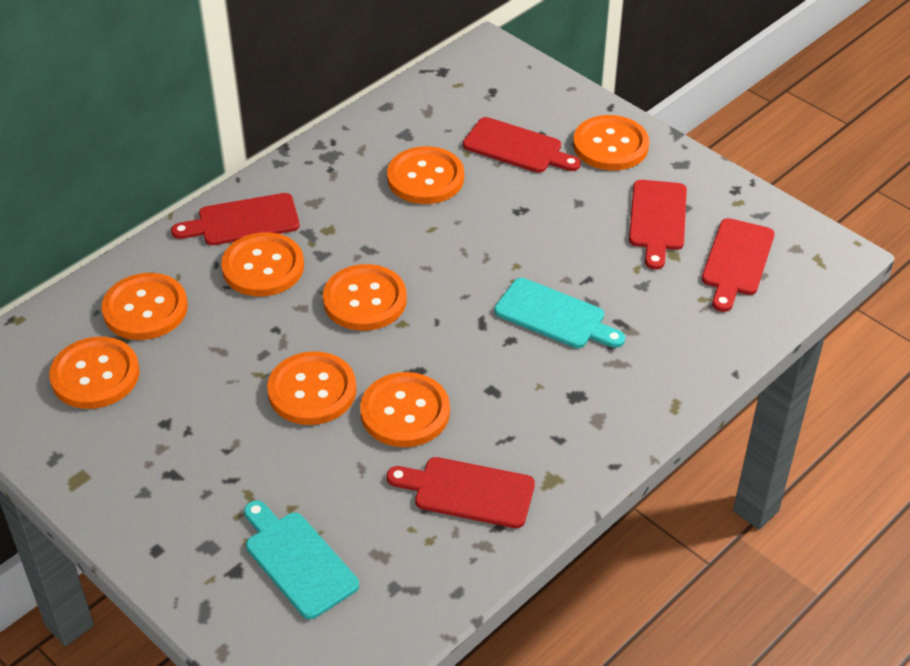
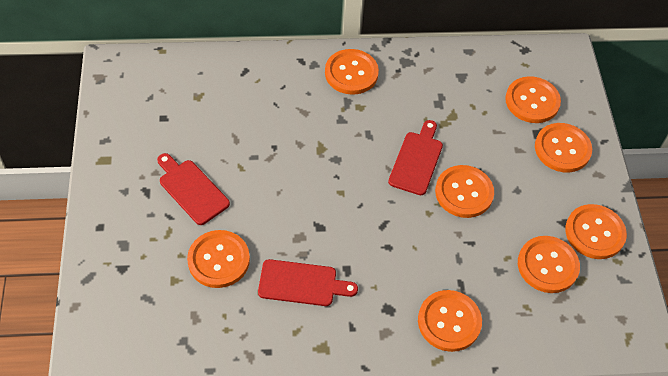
red cutting board: [171,193,300,245] [386,457,535,528] [463,117,581,173] [629,180,687,270] [702,218,775,312] = 5 -> [157,153,230,225] [258,259,358,306] [388,120,443,195] = 3
turquoise cutting board: [244,500,359,619] [494,278,625,348] = 2 -> none = 0

